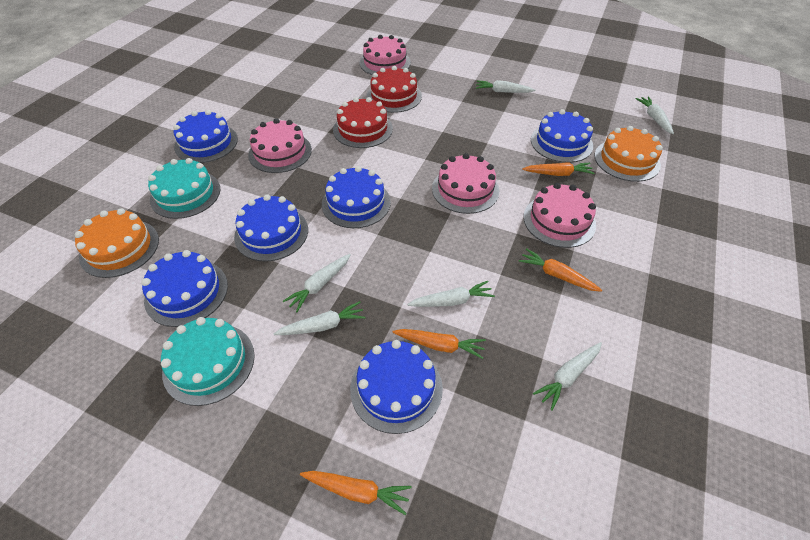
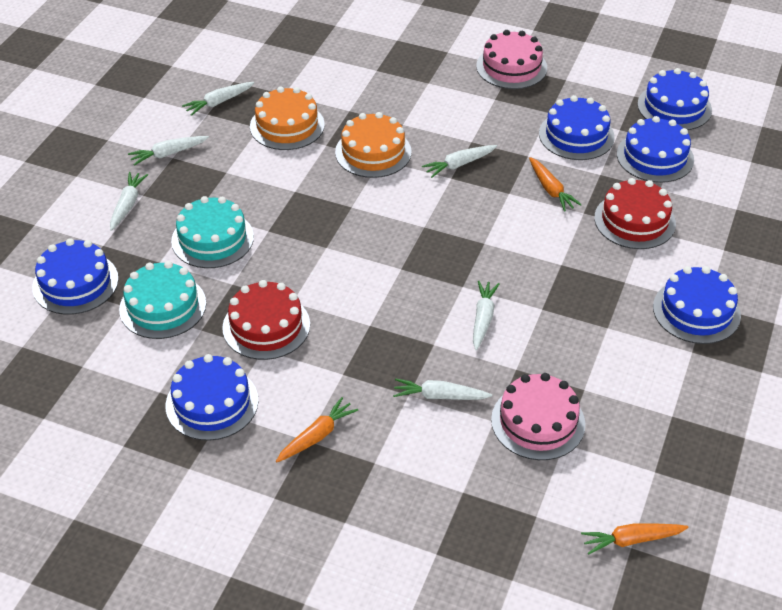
orange carrot: [300,471,412,515] [392,329,486,359] [519,248,602,292] [522,162,594,176] = 4 -> [276,397,358,462] [529,157,582,211] [581,523,689,555] = 3
pink cake: [248,118,312,173] [359,35,411,75] [432,153,499,214] [523,183,596,248] = 4 -> [476,30,547,89] [491,373,585,460] = 2

